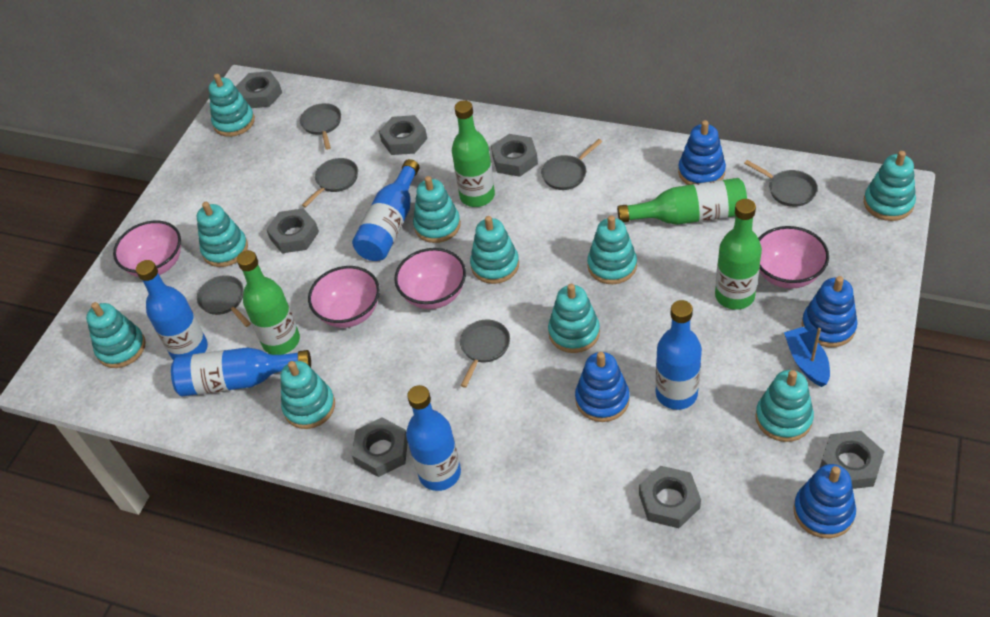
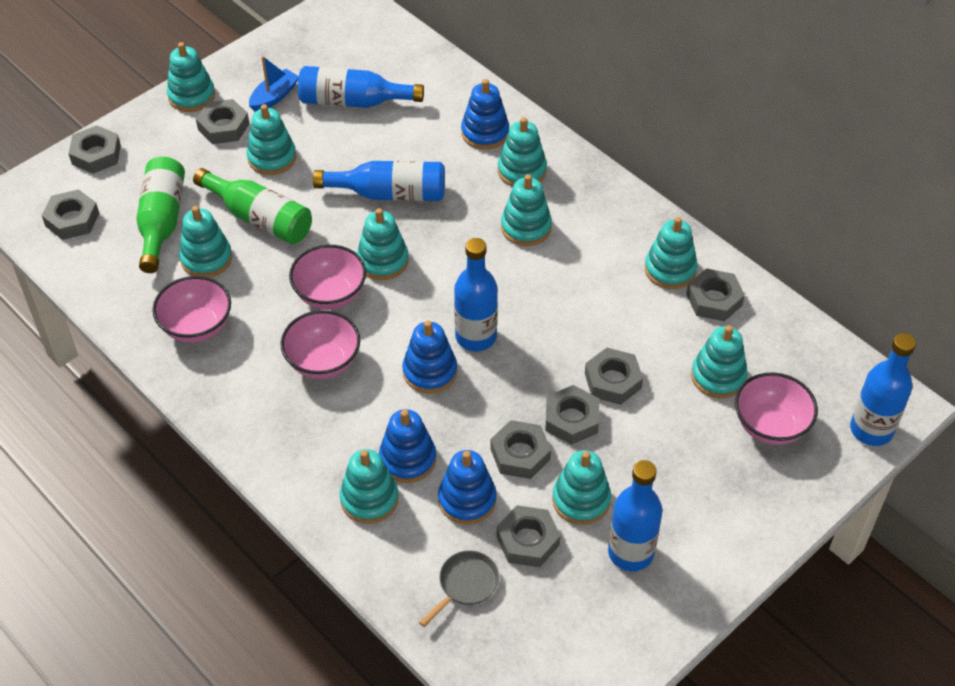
green bottle: [237,250,300,355] [452,100,495,207] [617,178,747,225] [715,199,762,310] = 4 -> [136,157,185,273] [193,168,312,244] = 2
grey nut: [236,71,282,108] [266,208,319,253] [352,417,408,477] [379,115,427,155] [491,134,538,177] [639,466,701,528] [820,431,884,489] = 7 -> [41,189,99,240] [68,125,121,174] [196,99,249,144] [490,420,551,479] [497,505,560,567] [545,385,599,445] [585,348,643,405] [686,268,745,321] = 8
grey pan: [197,275,251,327] [300,103,341,150] [302,158,358,207] [460,320,510,388] [541,139,602,190] [744,160,818,207] = 6 -> [419,550,499,627] = 1

